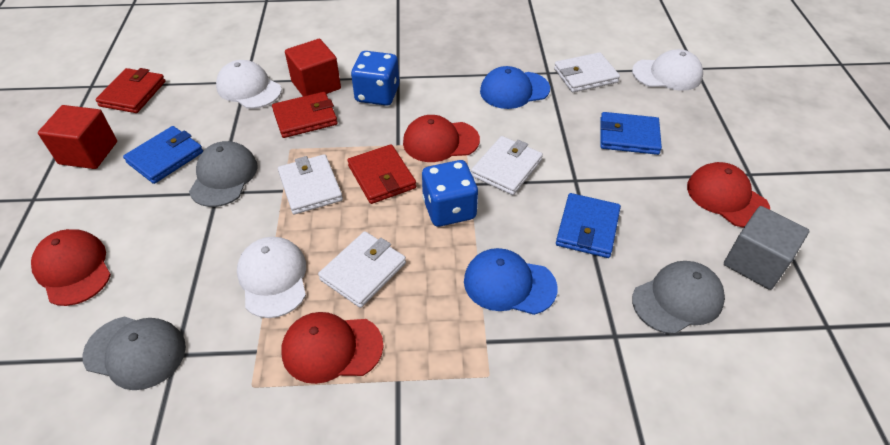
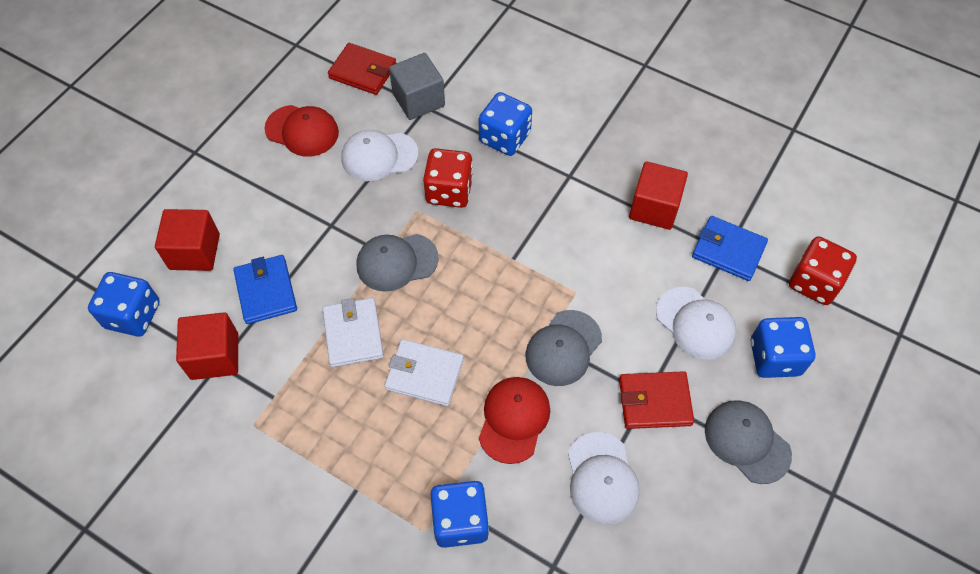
blue cap: [464,248,558,315] [480,66,550,109] = 2 -> none = 0
blue dice: [351,51,399,106] [422,160,478,227] = 2 -> [88,272,160,337] [430,481,489,548] [479,92,532,156] [751,317,815,378] = 4
blue wallet: [123,126,203,184] [556,193,621,258] [600,112,662,155] = 3 -> [233,255,297,324] [692,216,768,281] = 2
red cap: [31,229,111,306] [281,312,384,384] [403,115,480,162] [687,162,770,227] = 4 -> [264,105,339,157] [479,377,550,464] = 2
red cube: [38,105,117,169] [285,39,341,96] = 2 -> [155,209,220,271] [176,312,238,380] [629,161,688,230] = 3
red dice: none = 0 -> [423,148,473,208] [789,236,857,305] = 2
red wallet: [95,68,165,113] [272,92,338,138] [347,144,416,204] = 3 -> [328,43,396,95] [619,371,694,429] = 2
white wallet: [278,154,343,215] [318,231,406,308] [471,136,543,195] [554,52,620,92] = 4 -> [323,298,384,367] [385,339,464,406] = 2

